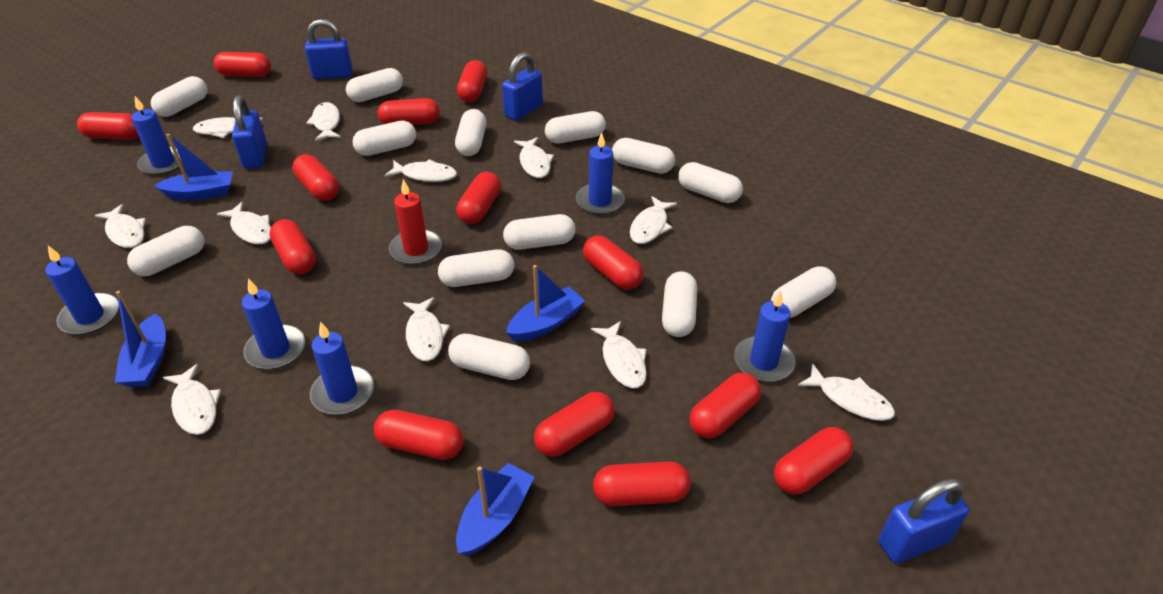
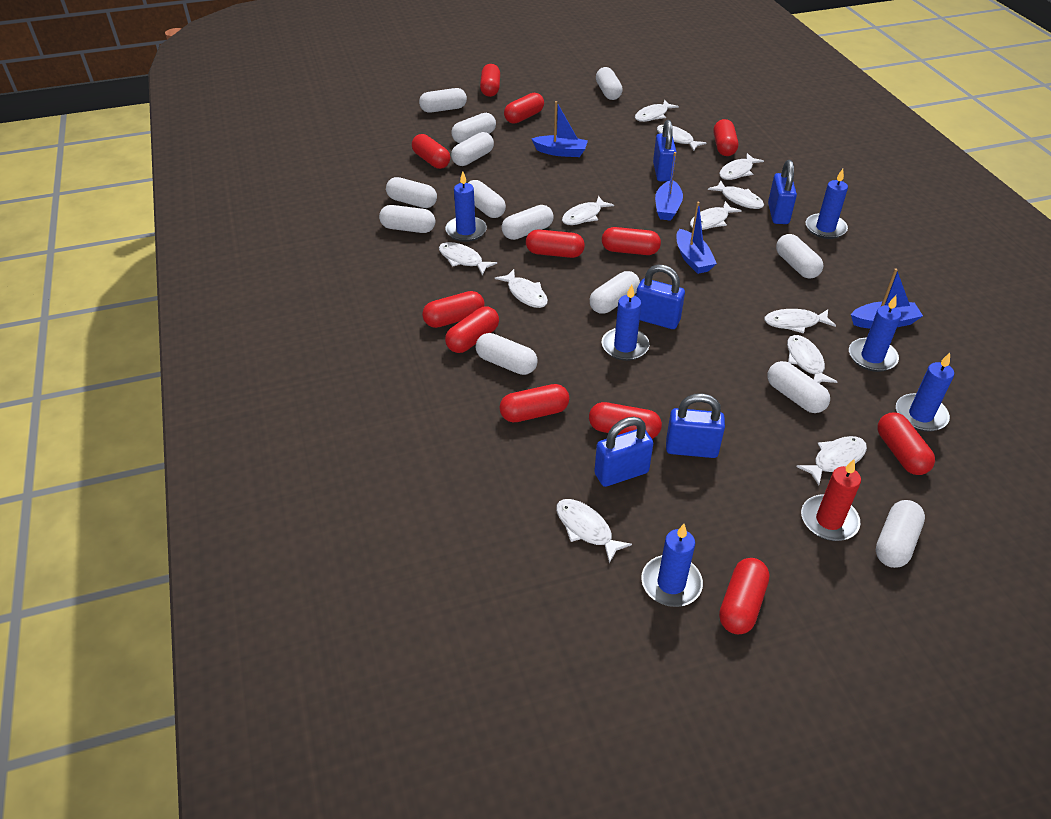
blue padlock: [232,95,267,169] [305,19,353,79] [502,52,543,121] [879,478,969,563] = 4 -> [594,417,653,487] [636,264,685,329] [653,120,677,181] [666,393,725,458] [768,160,797,224] = 5
red capsule: [77,112,139,140] [214,52,271,77] [270,219,316,274] [292,154,339,201] [374,410,464,460] [378,98,440,125] [456,172,501,224] [457,60,487,102] [534,392,615,457] [583,236,644,290] [593,462,691,506] [690,372,761,438] [774,427,853,495] = 13 -> [412,134,450,169] [422,291,485,328] [445,307,499,353] [480,64,500,97] [499,384,569,422] [504,92,544,124] [526,229,585,258] [589,402,662,439] [602,227,661,255] [713,119,738,156] [719,558,770,635] [877,413,935,475] = 12
white fish: [95,204,146,248] [163,364,221,435] [193,117,263,138] [217,202,271,244] [306,102,340,141] [385,159,457,182] [403,297,450,361] [514,137,554,178] [591,321,647,388] [630,196,677,244] [798,363,895,421] = 11 -> [439,242,497,275] [495,269,548,308] [556,499,632,564] [562,196,614,225] [635,100,679,122] [657,125,706,151] [690,201,742,230] [708,181,764,209] [719,153,764,180] [764,309,836,333] [787,335,837,383] [796,436,867,485] = 12

